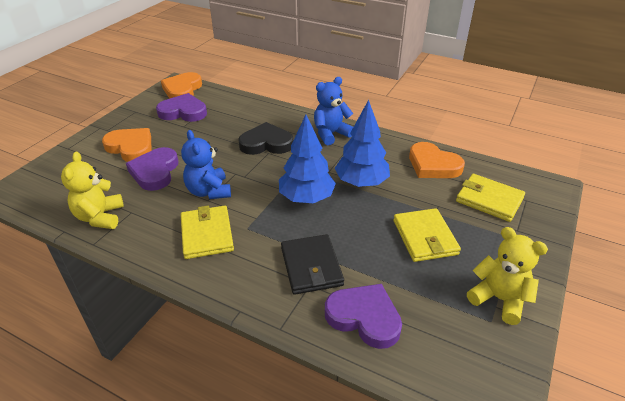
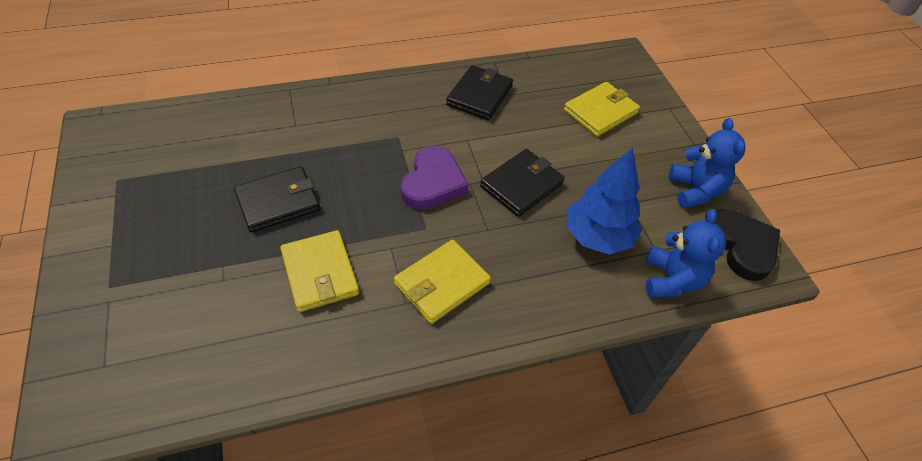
black wallet: [281,234,344,295] = 1 -> [234,166,320,232] [446,65,513,120] [480,149,564,217] = 3
blue tree: [279,115,336,203] [335,100,390,187] = 2 -> [567,147,642,254] = 1
orange heart: [102,128,152,162] [161,72,202,99] [409,142,465,178] = 3 -> none = 0
purple heart: [126,147,178,191] [156,93,207,122] [325,284,402,349] = 3 -> [400,146,468,210] = 1
yellow teddy bear: [61,152,124,229] [467,227,548,325] = 2 -> none = 0

